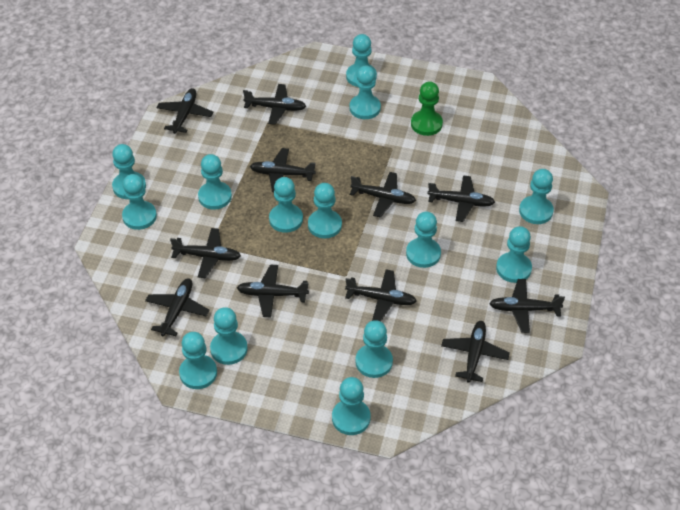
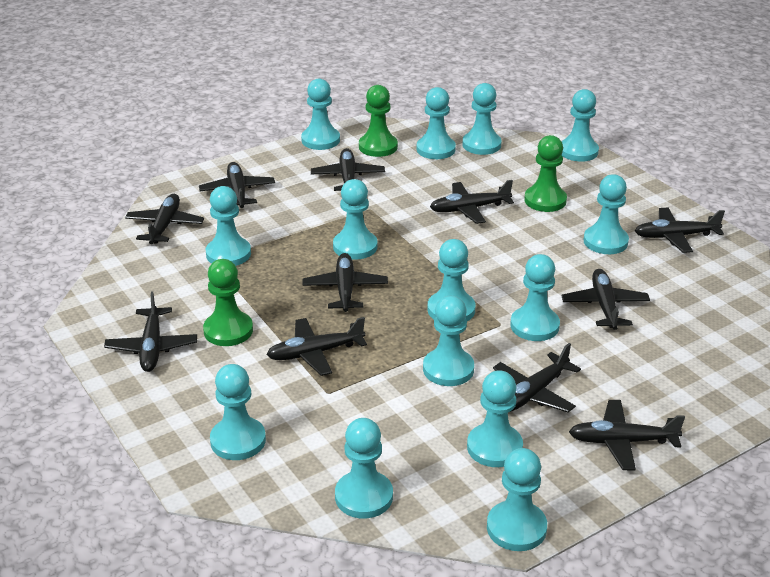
green pawn: [411,81,443,136] = 1 -> [203,259,253,346] [359,85,398,157] [524,135,567,212] = 3

